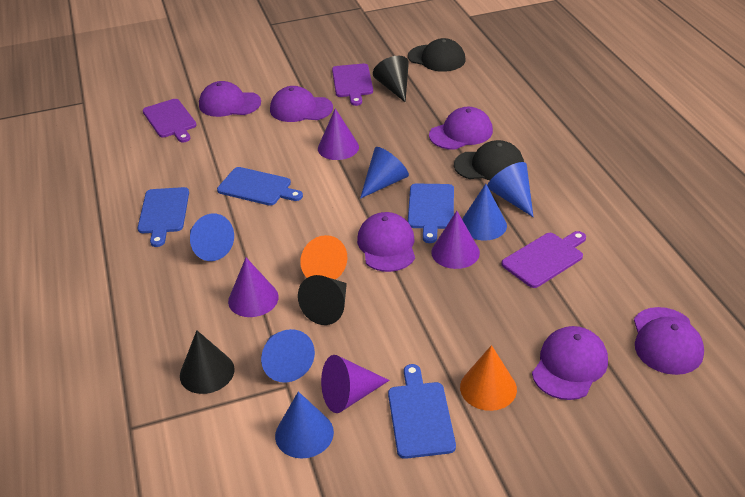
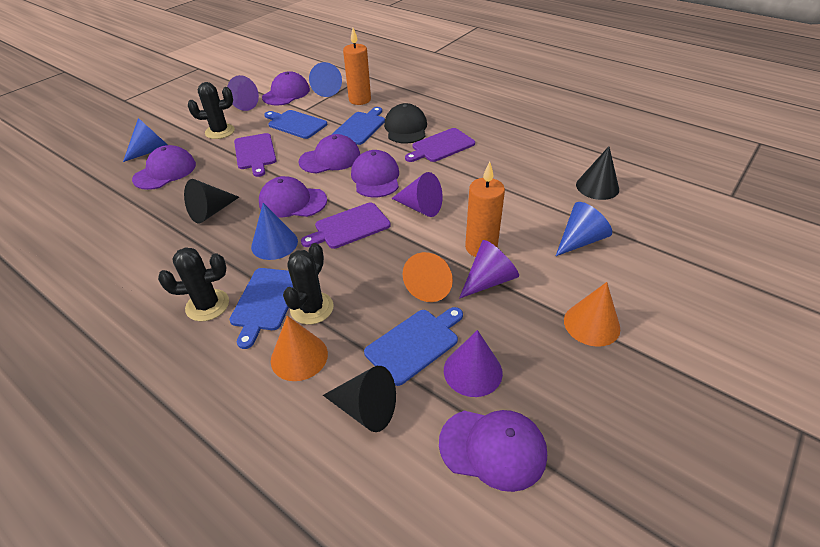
black cactus: none = 0 -> [158,247,229,321] [188,82,235,139] [283,243,334,325] = 3
black cap: [408,38,466,72] [454,140,524,180] = 2 -> [384,103,427,144] = 1
blue cone: [190,214,234,261] [261,329,315,383] [275,391,334,459] [360,147,409,199] [462,184,507,240] [487,162,533,217] = 6 -> [123,118,167,162] [251,203,298,260] [309,62,342,97] [556,202,612,256] = 4
orange candle: none = 0 -> [343,28,371,105] [465,162,505,257] = 2
orange cone: [300,235,347,280] [460,345,517,411] = 2 -> [271,316,328,381] [403,252,453,302] [564,282,620,347] = 3

